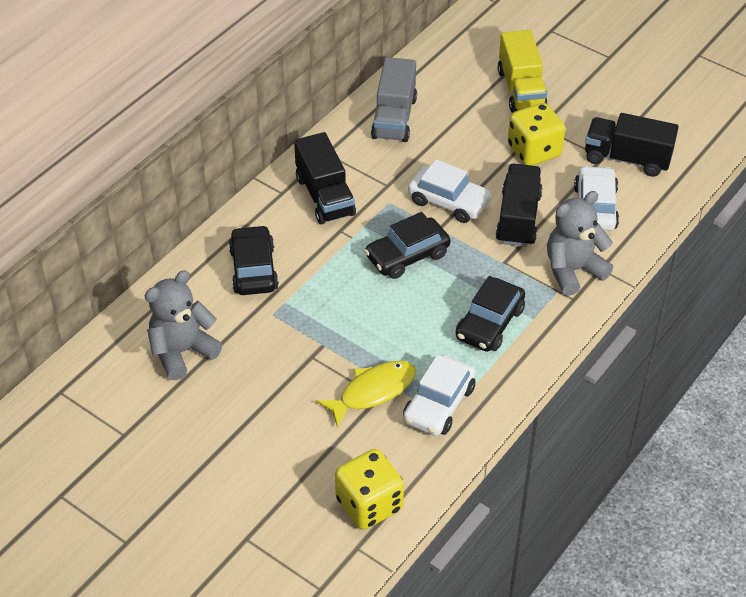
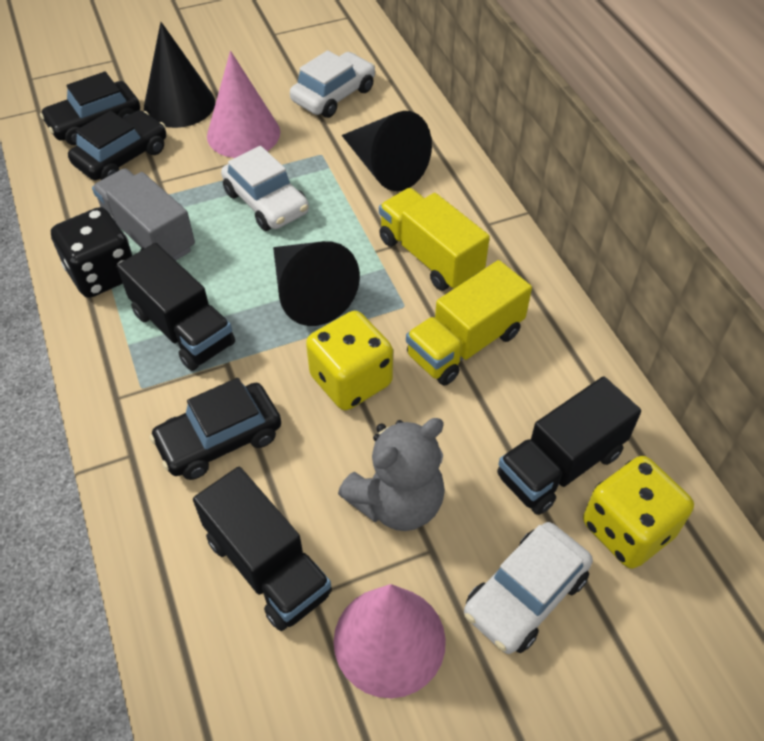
black cone: none = 0 -> [144,22,215,128] [273,241,360,326] [342,111,432,191] = 3
black dice: none = 0 -> [51,207,133,298] = 1
grey teddy bear: [145,270,222,380] [547,191,613,296] = 2 -> [338,418,445,531] = 1
pink cone: none = 0 -> [207,51,280,158] [334,584,446,698] = 2
yellow fish: [316,361,416,427] = 1 -> none = 0
yellow truck: [498,30,548,113] = 1 -> [379,188,490,291] [406,260,532,386] = 2

